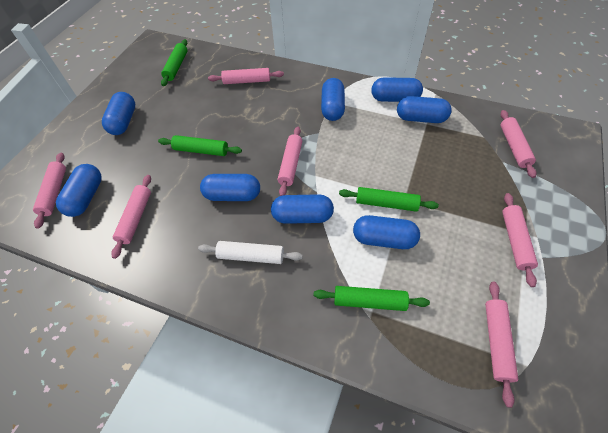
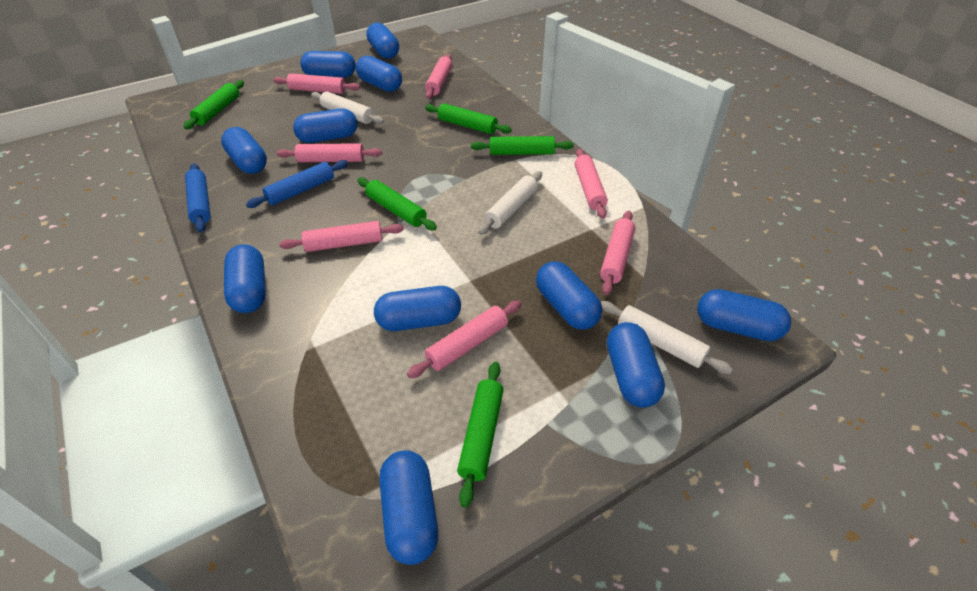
blue capsule: [56,164,102,217] [102,92,135,135] [200,174,260,201] [271,194,334,224] [321,78,345,121] [353,215,420,249] [371,77,423,102] [397,96,452,123] = 8 -> [221,127,267,174] [224,244,266,313] [293,108,357,143] [300,51,356,78] [356,56,402,92] [366,23,399,59] [374,286,461,331] [379,450,438,565] [536,261,602,330] [607,322,665,408] [697,289,791,341] = 11
blue rolling pin: none = 0 -> [185,163,210,232] [246,160,348,208] = 2
green rolling pin: [158,135,242,156] [161,39,187,86] [313,286,430,311] [339,187,439,212] = 4 -> [183,80,244,129] [357,177,437,230] [425,103,512,134] [457,362,503,508] [471,136,574,155] = 5
white rolling pin: [198,241,303,264] = 1 -> [311,92,384,124] [478,171,542,235] [601,301,733,374] = 3

